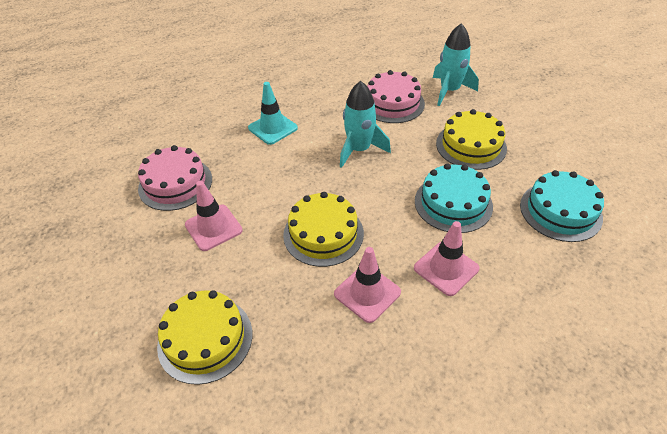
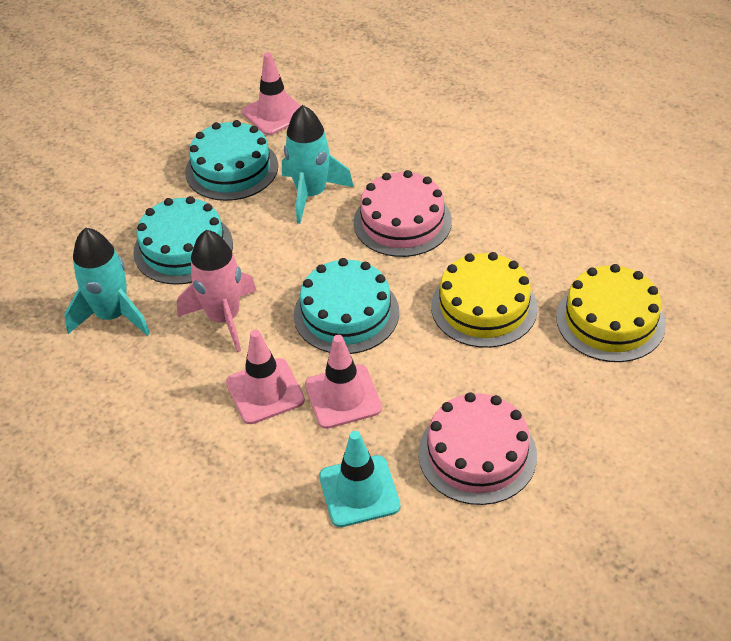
pink rocket: none = 0 -> [177,230,257,352] = 1
turquoise cake: [415,163,493,233] [520,170,604,242] = 2 -> [133,196,233,285] [185,120,278,201] [294,258,399,354] = 3
yellow cake: [157,290,252,385] [283,192,364,267] [436,109,507,170] = 3 -> [431,252,538,348] [556,264,666,362] = 2

